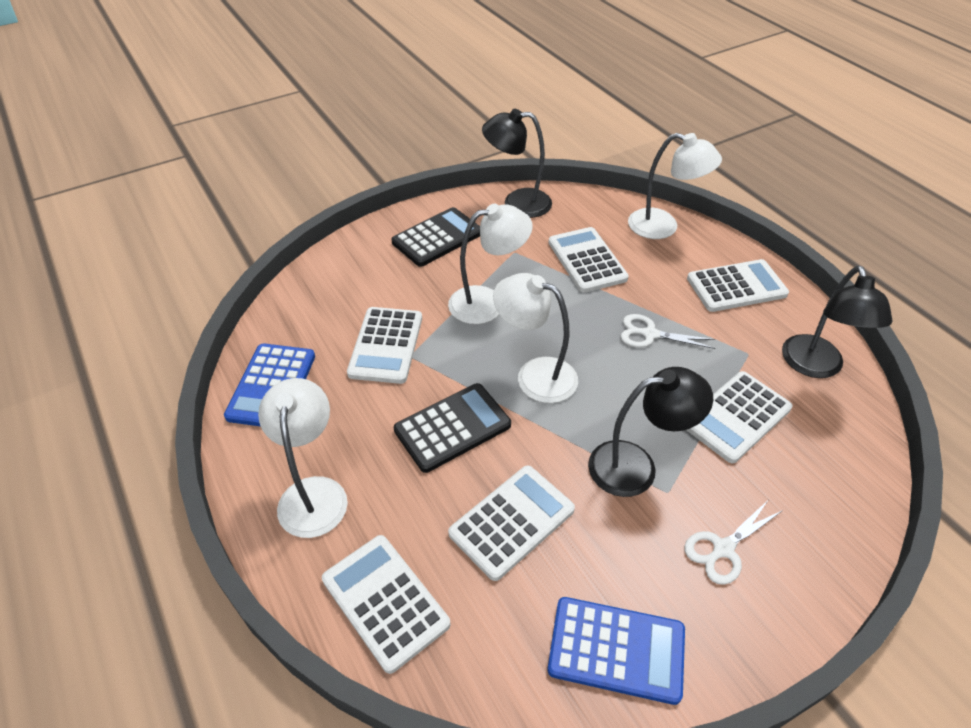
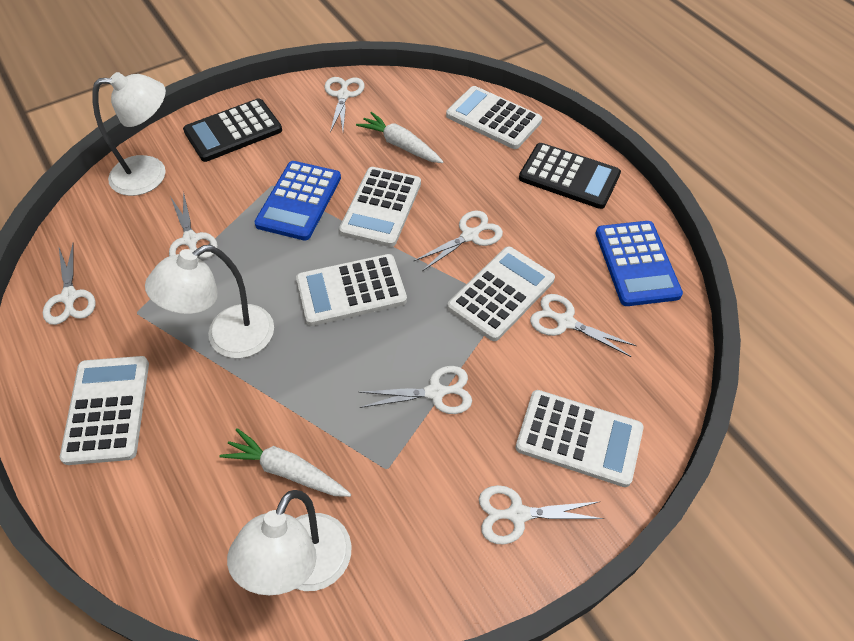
black lamp: [482,109,552,218] [588,367,713,497] [782,266,893,378] = 3 -> none = 0
white carrot: none = 0 -> [220,428,351,497] [356,112,443,163] = 2
white lamp: [258,378,348,538] [448,204,533,324] [493,273,578,403] [628,133,722,239] = 4 -> [92,72,166,196] [145,245,274,358] [227,490,352,595] = 3
white scissors: [620,314,716,349] [684,500,783,585] = 2 -> [43,244,96,325] [169,191,218,258] [325,77,364,132] [359,366,472,414] [414,210,503,271] [479,485,604,544] [530,294,637,357] = 7

